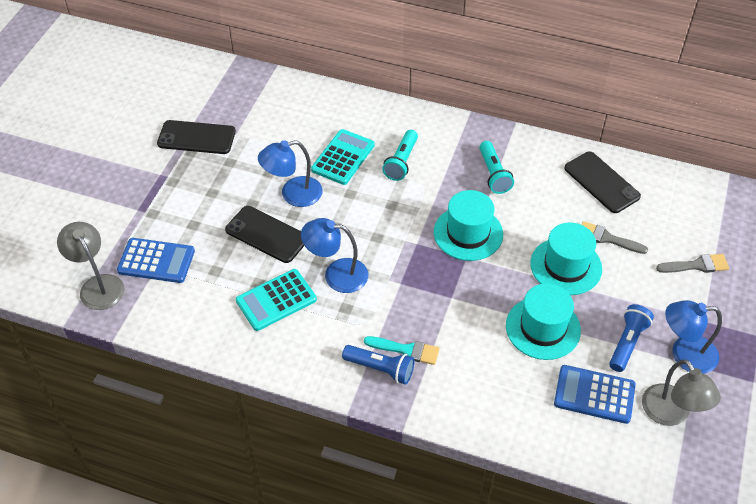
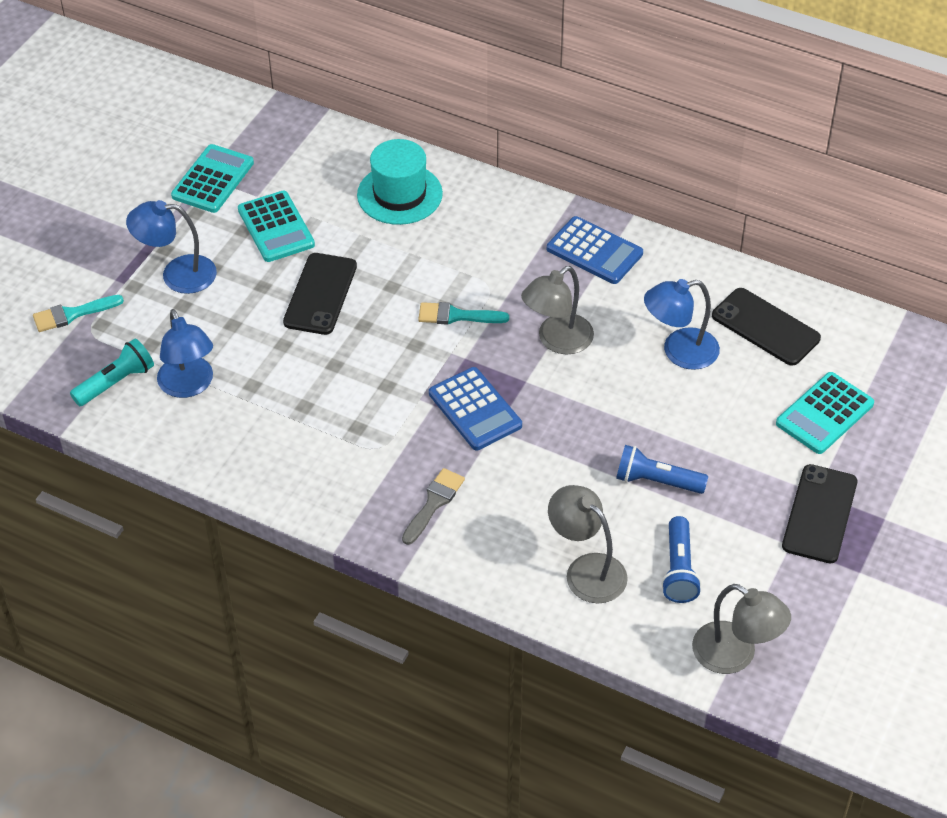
grey brush: [581,221,648,254] [656,254,729,273] = 2 -> [402,468,465,545] = 1
grey lamp: [57,222,124,310] [642,360,721,426] = 2 -> [521,266,594,354] [548,485,628,603] [692,584,791,674] = 3
turquoise brush: [364,336,439,365] = 1 -> [33,295,124,332] [418,302,509,324] = 2
turquoise calculator: [236,269,317,331] [311,129,375,185] = 2 -> [171,144,254,213] [238,191,315,262] [776,372,874,454] = 3
turquoise flashlight: [382,130,418,181] [479,141,514,194] = 2 -> [70,339,154,406] = 1
turquoise hat: [434,190,503,261] [506,284,581,360] [530,223,602,295] = 3 -> [357,139,443,225] = 1

